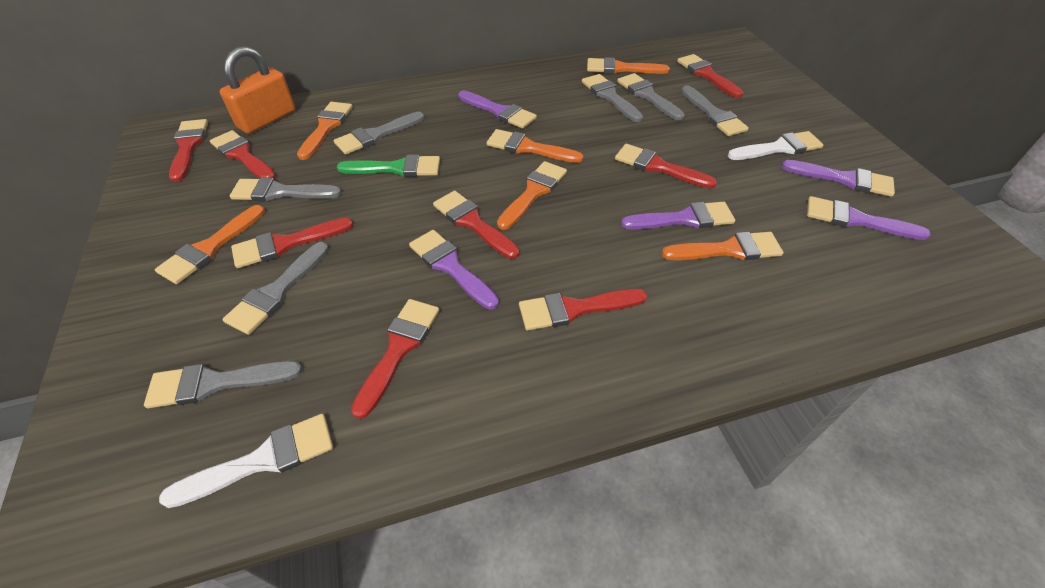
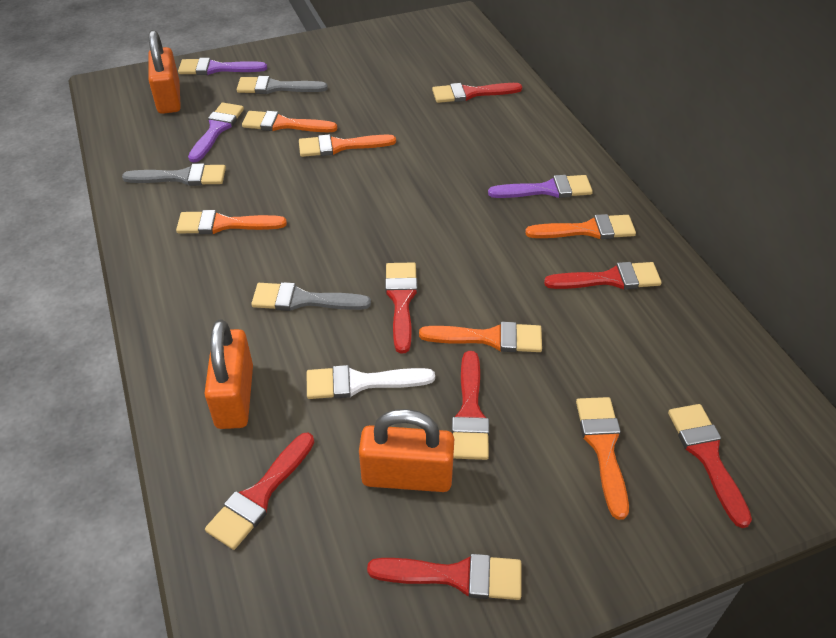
green brush: [337,155,440,177] = 1 -> none = 0
grey brush: [144,361,302,408] [222,242,329,335] [230,177,342,201] [334,112,424,155] [582,74,643,122] [617,73,685,121] [681,85,749,136] = 7 -> [122,163,226,186] [237,76,328,94] [251,282,371,311] = 3
orange padlock: [220,46,295,134] = 1 -> [148,30,181,114] [204,319,253,429] [359,409,454,492] = 3
purple brush: [409,230,499,309] [458,91,537,129] [621,202,735,229] [782,160,895,197] [807,196,931,240] = 5 -> [178,58,267,75] [188,103,244,163] [488,175,593,198] = 3
red brush: [169,119,208,182] [210,130,276,180] [231,218,353,268] [351,299,439,419] [433,191,519,259] [519,289,647,330] [615,144,717,189] [677,54,743,98] = 8 -> [205,433,314,550] [367,554,521,600] [385,263,418,353] [432,83,522,103] [452,351,489,460] [544,262,662,289] [668,404,752,528] = 7
white brush: [159,414,333,508] [728,131,823,160] = 2 -> [307,365,435,399] = 1

